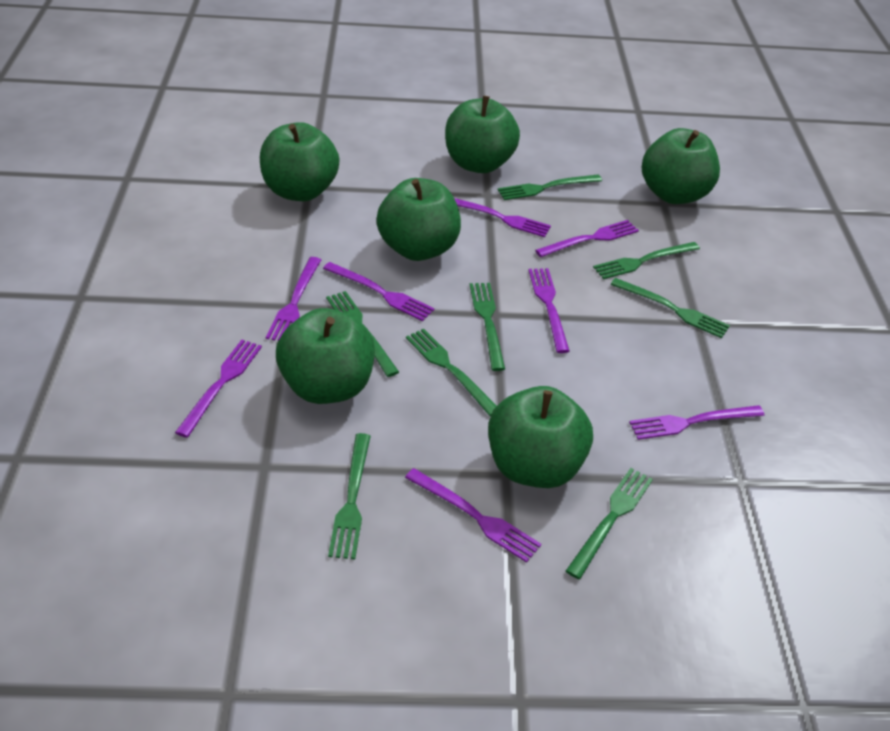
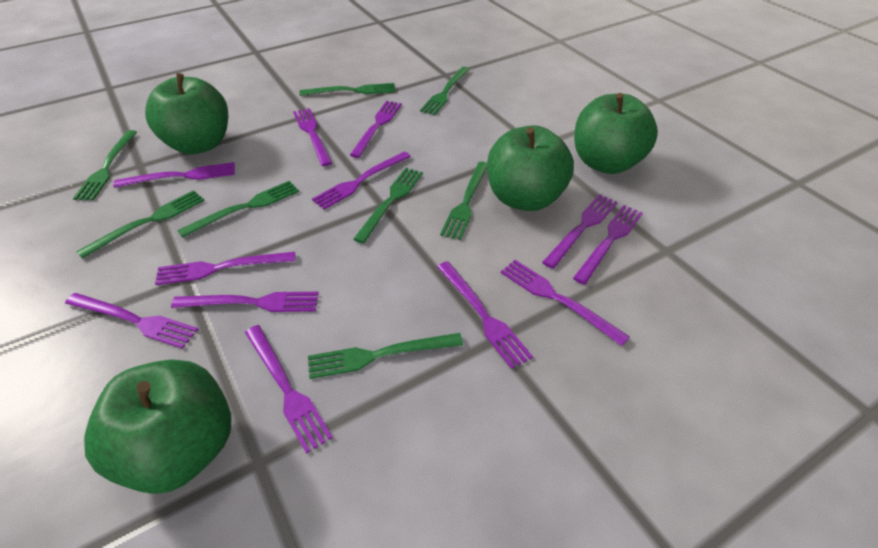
green apple: [260,122,339,201] [276,308,375,404] [376,178,461,261] [445,96,520,173] [488,386,593,488] [642,128,720,204] = 6 -> [84,359,231,494] [145,73,228,154] [487,125,574,211] [574,93,658,174] = 4
purple fork: [175,340,262,438] [266,257,321,341] [323,262,434,321] [405,468,541,563] [454,198,551,237] [528,268,570,353] [535,220,639,257] [629,405,765,440] = 8 -> [65,293,198,349] [113,162,235,188] [155,252,296,285] [171,292,319,312] [245,325,333,454] [293,108,332,166] [312,151,411,209] [350,101,402,158] [437,261,533,369] [501,260,630,346] [542,194,618,269] [573,205,643,285] = 12

